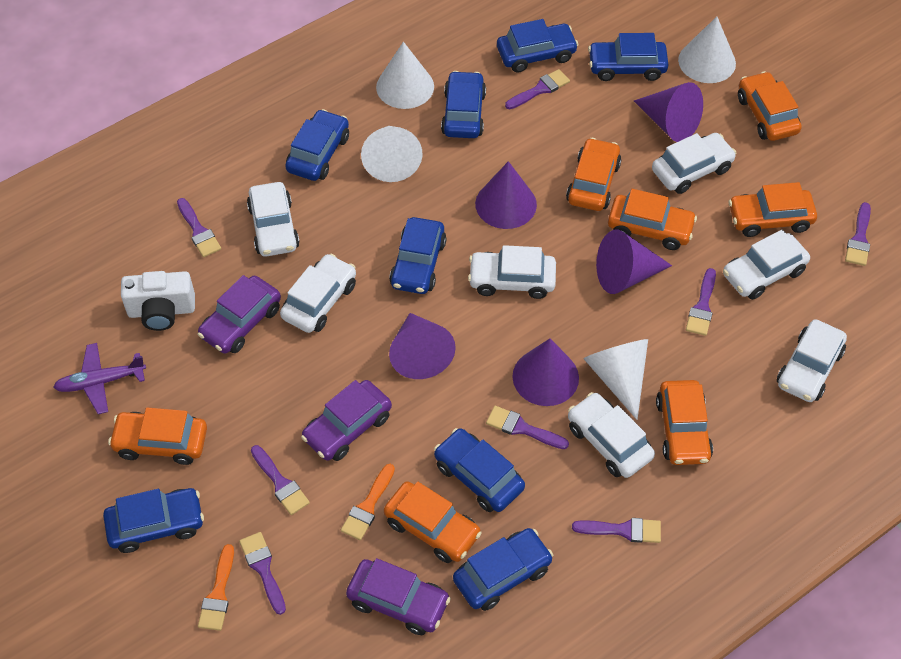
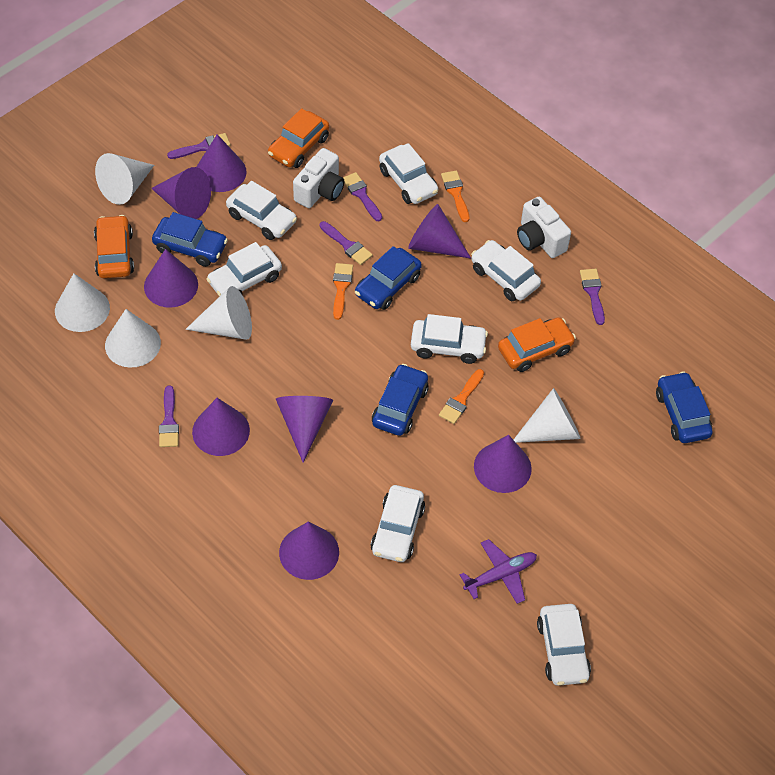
blue car: [103,488,204,553] [285,109,349,181] [389,217,447,294] [434,428,525,512] [441,71,486,138] [453,528,553,611] [497,19,578,73] [588,33,668,81] = 8 -> [152,212,228,267] [355,246,422,310] [372,364,429,436] [656,371,713,443] = 4
orange brush: [198,544,234,631] [341,464,395,540] = 2 -> [333,263,353,320] [439,369,484,424] [441,170,469,222] = 3
orange car: [108,408,207,465] [384,481,482,563] [566,138,621,211] [608,189,697,250] [656,380,713,465] [729,182,817,237] [738,71,802,141] = 7 -> [94,215,134,278] [268,108,329,168] [498,317,576,372] = 3
purple brush: [177,198,221,257] [239,532,286,615] [251,445,310,515] [486,406,569,449] [505,69,570,109] [572,518,661,543] [686,268,716,336] [845,202,871,266] = 8 -> [159,386,179,447] [167,133,231,159] [320,221,373,265] [343,172,382,221] [580,269,605,325] = 5
purple car: [198,275,281,354] [301,380,392,461] [346,558,451,635] = 3 -> none = 0
purple cone: [389,313,456,379] [475,161,537,229] [512,338,579,406] [596,230,672,294] [634,82,703,142] = 5 -> [144,249,198,308] [151,167,211,219] [192,398,250,456] [197,134,247,192] [276,396,333,462] [279,522,339,580] [408,204,471,259] [474,435,532,493] = 8
white camera: [121,271,195,331] = 1 -> [293,148,344,208] [517,197,571,258] = 2
white cone: [361,126,423,182] [376,42,434,109] [584,339,648,420] [678,17,736,83] = 4 -> [55,273,110,332] [95,153,154,205] [105,309,161,368] [185,286,252,340] [513,388,581,443] = 5

